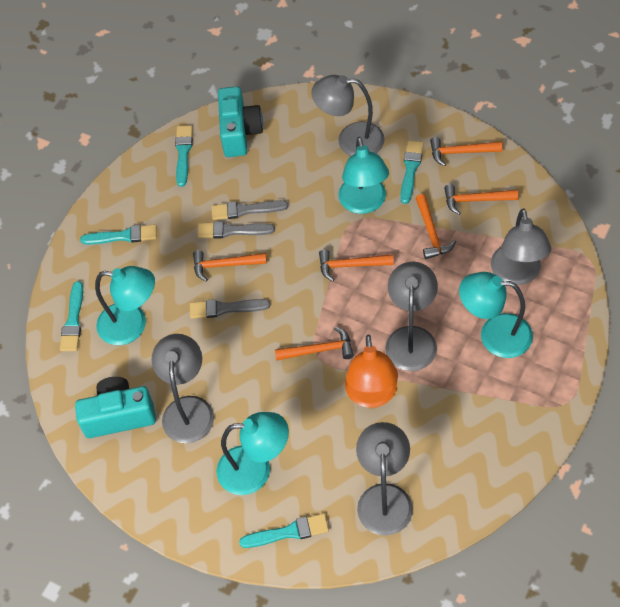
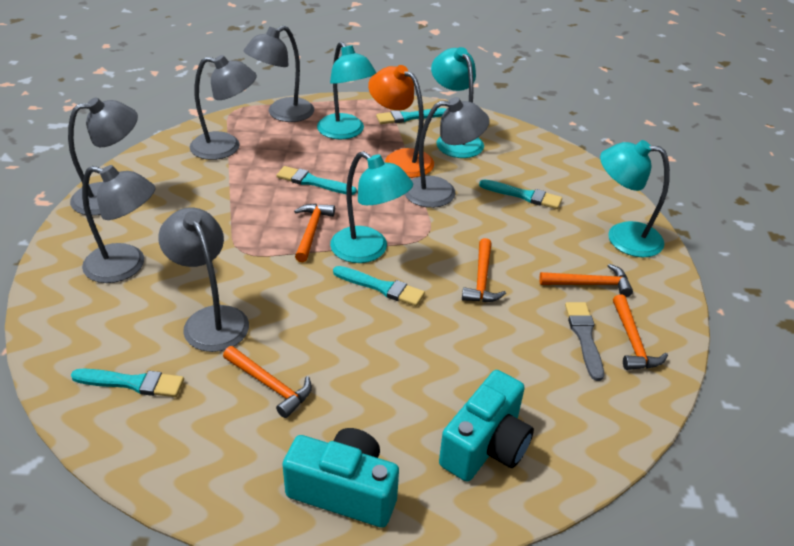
grey brush: [190,299,270,319] [197,221,275,239] [212,200,288,220] = 3 -> [565,302,604,381] = 1
grey lamp: [151,334,214,443] [311,75,385,156] [356,422,413,536] [385,262,438,371] [491,208,551,285] = 5 -> [68,98,138,216] [82,165,155,283] [158,208,249,352] [190,55,257,160] [244,25,314,122] [405,97,490,208] = 6
orange hammer: [193,250,267,282] [275,326,354,361] [319,250,394,281] [415,194,456,259] [430,137,502,166] [444,184,519,215] = 6 -> [223,346,312,418] [294,204,335,262] [462,238,506,302] [539,264,633,297] [613,294,668,370] = 5

